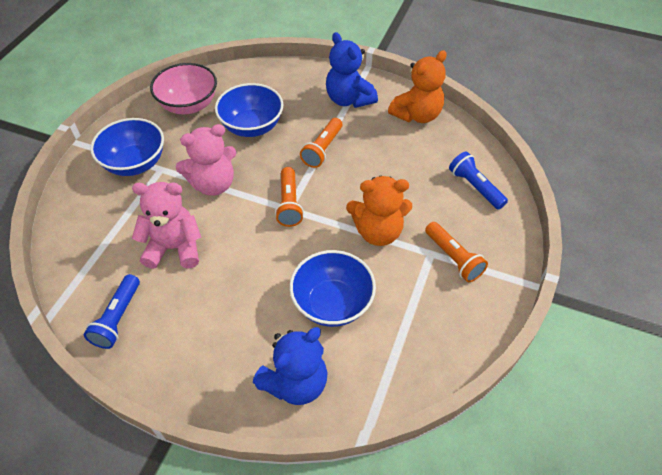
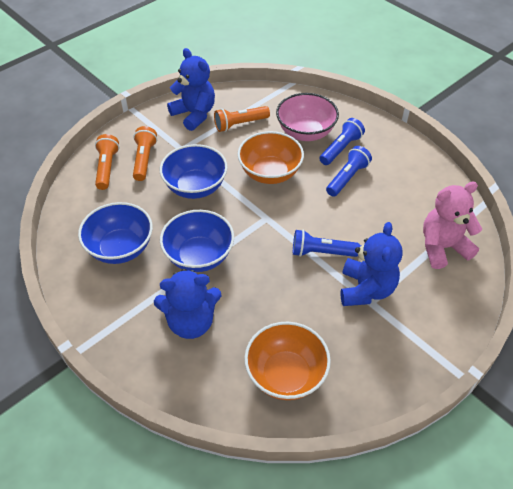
blue flashlight: [84,274,140,349] [449,151,508,210] = 2 -> [293,230,360,257] [319,118,365,165] [326,146,372,197] = 3
blue teddy bear: [253,327,328,405] [326,32,378,108] = 2 -> [154,269,222,339] [167,48,215,131] [340,222,403,306] = 3
orange bowl: none = 0 -> [237,131,304,184] [244,322,331,400] = 2
orange teddy bear: [346,176,412,246] [388,50,447,123] = 2 -> none = 0
pink teddy bear: [132,182,201,269] [176,124,236,196] = 2 -> [423,181,482,269] = 1

